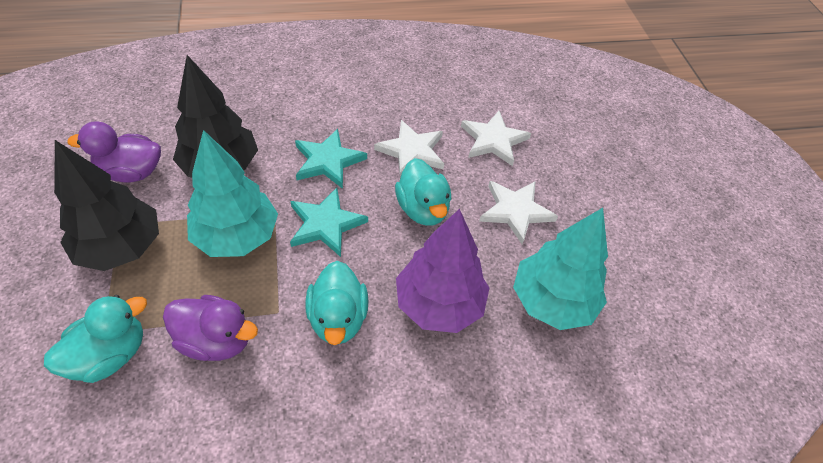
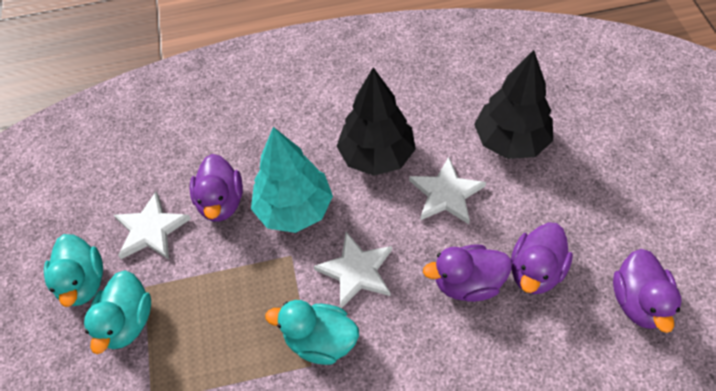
purple duck: [67,121,161,183] [163,295,258,361] = 2 -> [190,154,243,222] [423,245,512,302] [511,222,573,294] [613,249,682,333] = 4
purple tree: [396,209,489,333] = 1 -> none = 0
turquoise star: [290,188,368,257] [295,129,367,189] = 2 -> none = 0
turquoise tree: [187,130,278,257] [513,208,608,330] = 2 -> [251,127,333,233] = 1

